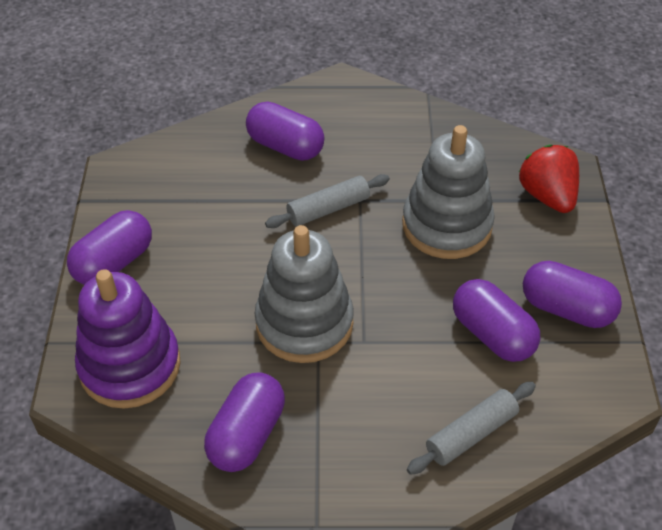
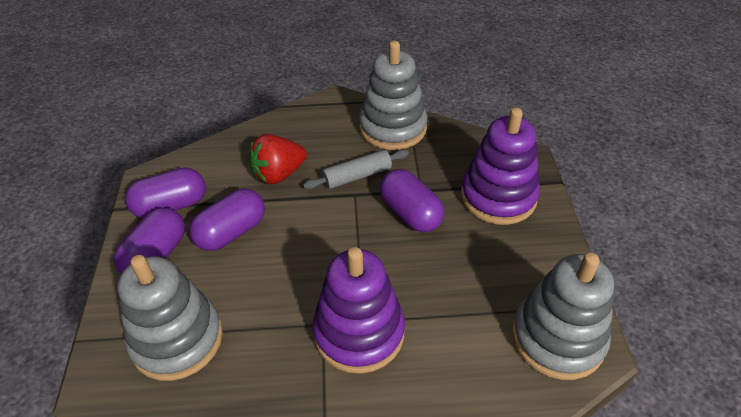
grey rolling pin: [265,174,390,228] [407,382,536,475] = 2 -> [303,149,409,190] = 1
grey stacking toy: [255,225,354,363] [402,125,495,259] = 2 -> [118,255,223,381] [359,41,428,150] [512,253,614,380] = 3
purple capsule: [67,210,152,285] [204,372,285,472] [246,101,325,161] [453,279,540,362] [523,261,622,328] = 5 -> [114,207,185,274] [125,167,206,218] [189,188,265,251] [380,169,445,233] = 4
purple stacking toy: [75,269,180,409] = 1 -> [312,247,405,374] [461,108,540,225] = 2

